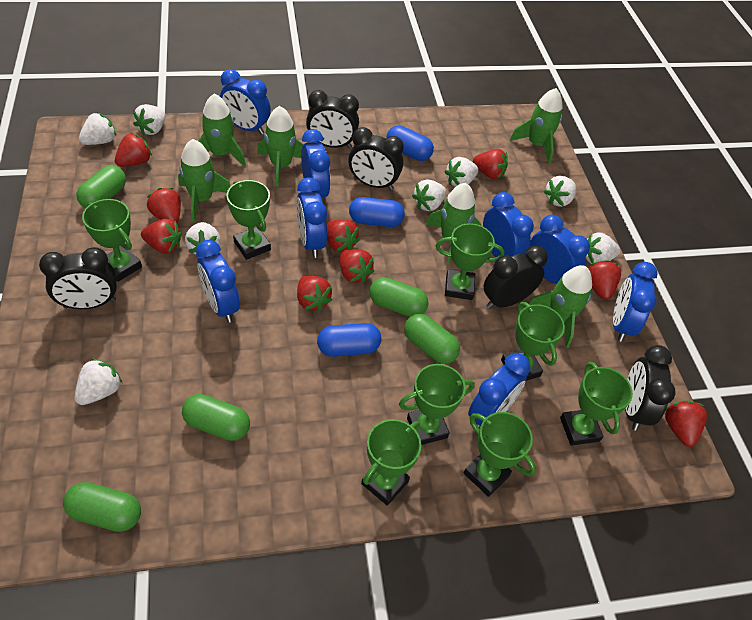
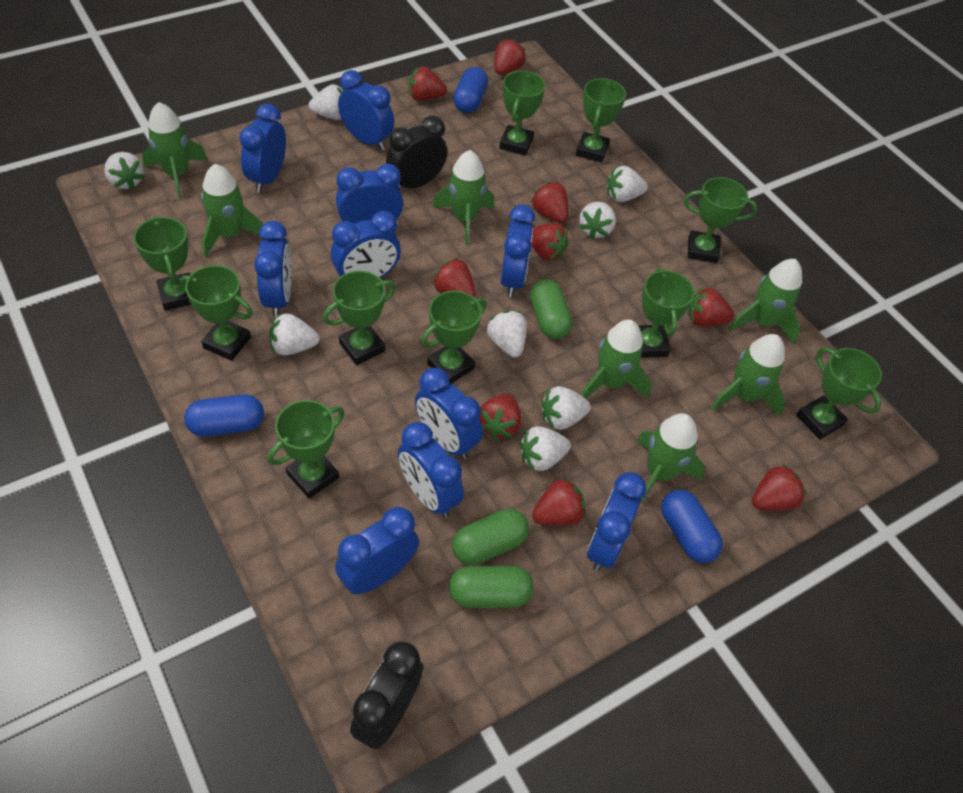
black clock: [39,247,117,309] [306,90,359,148] [348,127,404,190] [484,245,548,309] [625,345,676,431] = 5 -> [350,641,423,749] [386,116,447,190] = 2
blue clock: [196,240,240,323] [220,69,271,135] [297,177,327,258] [301,129,330,198] [468,353,530,428] [483,192,534,257] [530,215,590,284] [613,262,658,342] = 8 -> [239,103,286,192] [254,221,292,317] [331,211,401,278] [335,507,419,594] [336,164,403,224] [338,70,394,151] [398,422,464,518] [415,368,482,460] [501,205,535,297] [587,472,646,572] = 10
green capsule: [63,482,141,532] [76,165,126,208] [182,394,250,441] [369,277,429,317] [404,314,460,364] = 5 -> [449,566,534,608] [452,509,529,565] [530,279,573,339] = 3
green rocket: [178,139,231,222] [198,94,246,167] [257,106,303,186] [426,183,481,263] [510,88,563,163] [529,265,592,348] = 6 -> [142,102,208,199] [201,164,263,257] [433,150,494,245] [581,320,651,399] [637,413,705,505] [710,334,785,417] [729,259,802,344] = 7
green trophy: [82,199,142,282] [226,180,271,260] [361,419,421,506] [399,364,475,445] [436,223,505,300] [464,412,536,497] [501,302,565,381] [560,362,633,446] = 8 -> [133,216,192,311] [180,265,253,361] [267,400,345,499] [323,271,396,365] [421,291,487,384] [499,71,545,156] [576,78,626,163] [638,268,694,358] [684,177,758,263] [796,347,882,439] = 10

